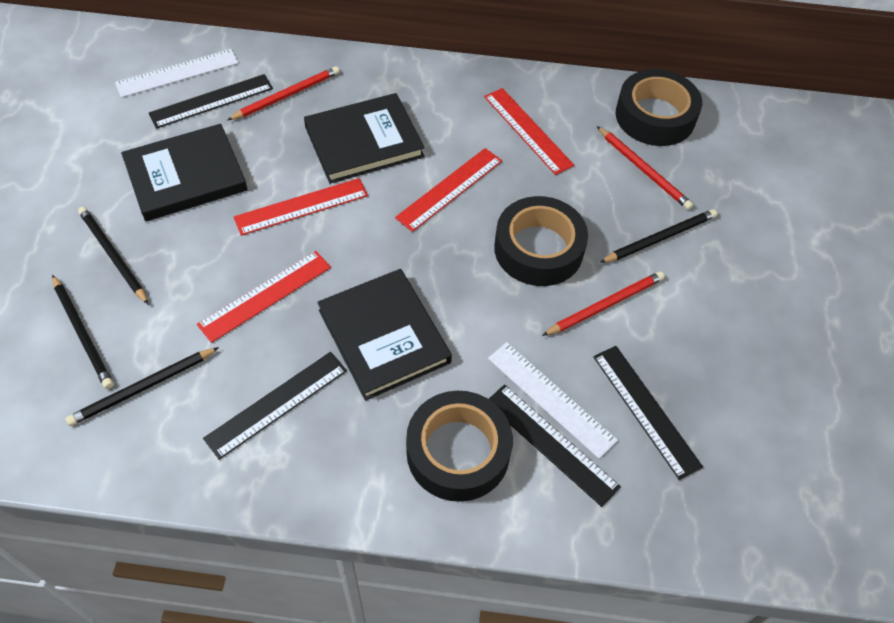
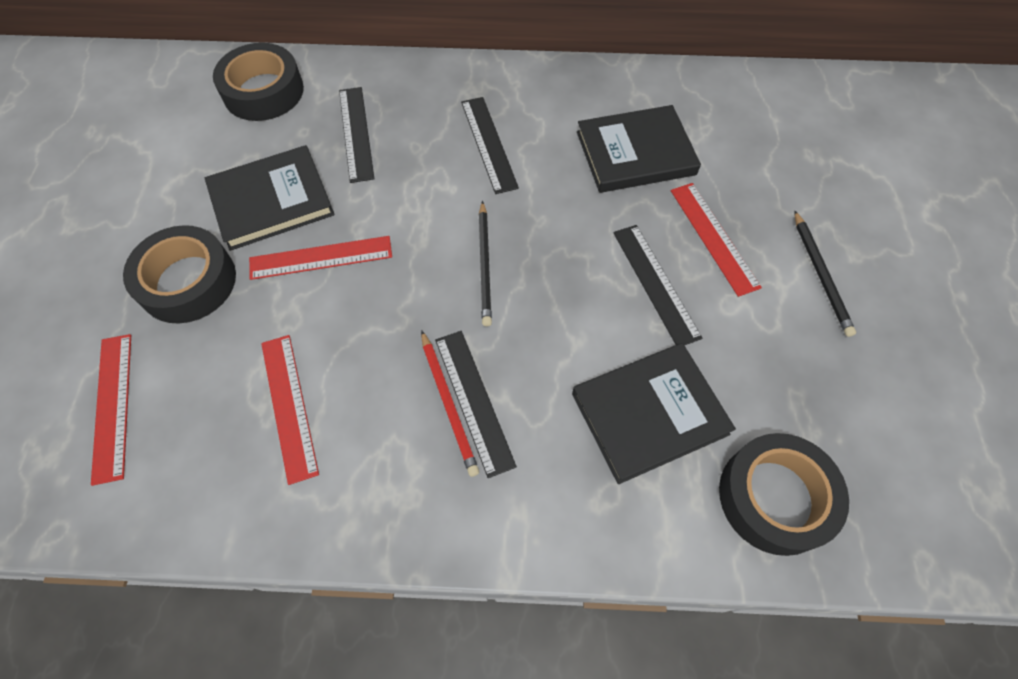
black pencil: [52,275,114,389] [66,347,219,426] [78,207,149,305] [600,209,717,263] = 4 -> [479,201,492,326] [794,210,856,337] = 2
red pencil: [227,66,340,120] [542,271,665,336] [597,126,693,210] = 3 -> [421,330,479,477] = 1
white ruler: [115,49,238,98] [488,342,618,459] = 2 -> none = 0

